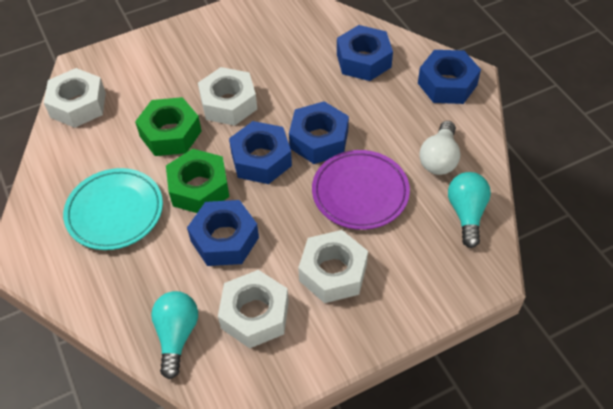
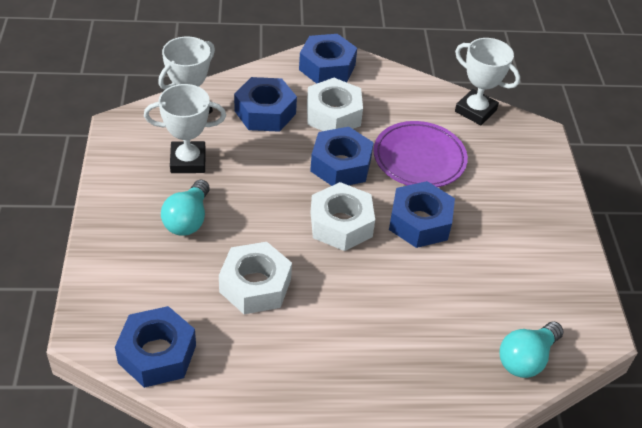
green nut: [135,97,202,156] [166,149,229,213] = 2 -> none = 0
turquoise plate: [63,168,163,250] = 1 -> none = 0
white light bulb: [419,121,460,175] = 1 -> none = 0
white nut: [44,68,106,128] [198,67,257,126] [218,270,289,348] [298,230,368,303] = 4 -> [219,242,292,314] [307,78,363,131] [310,182,375,251] = 3
white trophy: none = 0 -> [144,84,226,173] [158,37,215,114] [455,38,520,125] = 3

